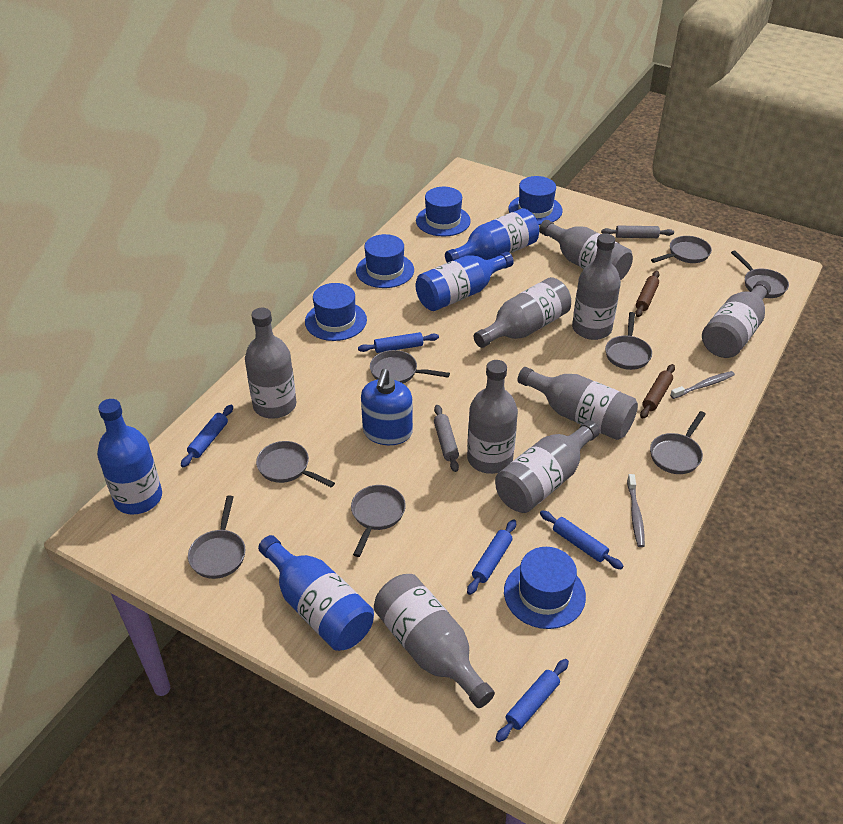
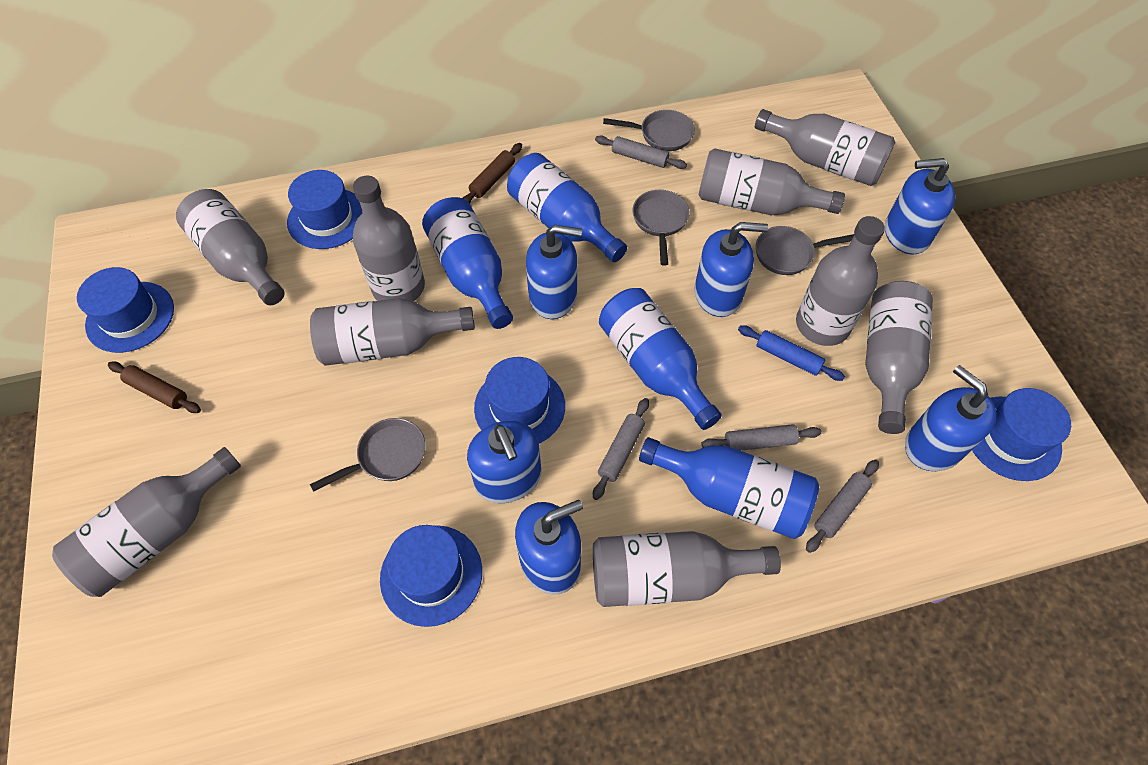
blue rolling pin: [181,405,233,467] [358,332,439,353] [467,519,516,595] [496,659,569,742] [540,510,624,569] = 5 -> [738,325,845,381] = 1
blue soap dispenser: [361,369,413,445] = 1 -> [467,421,541,503] [515,500,583,595] [526,225,582,319] [695,222,768,317] [885,158,955,255] [905,365,996,471] = 6
grey pan: [188,496,245,579] [256,441,335,487] [351,485,406,557] [370,350,450,383] [605,312,652,370] [650,411,706,474] [651,236,712,263] [731,250,789,298] = 8 -> [310,418,426,492] [603,110,695,151] [632,190,690,266] [756,226,854,275] = 4
grey rolling pin: [434,405,459,472] [601,226,674,238] = 2 -> [593,398,649,500] [595,136,687,169] [702,424,822,451] [806,460,879,553] = 4
grey toothbrush: [627,474,645,547] [670,371,735,399] = 2 -> none = 0

